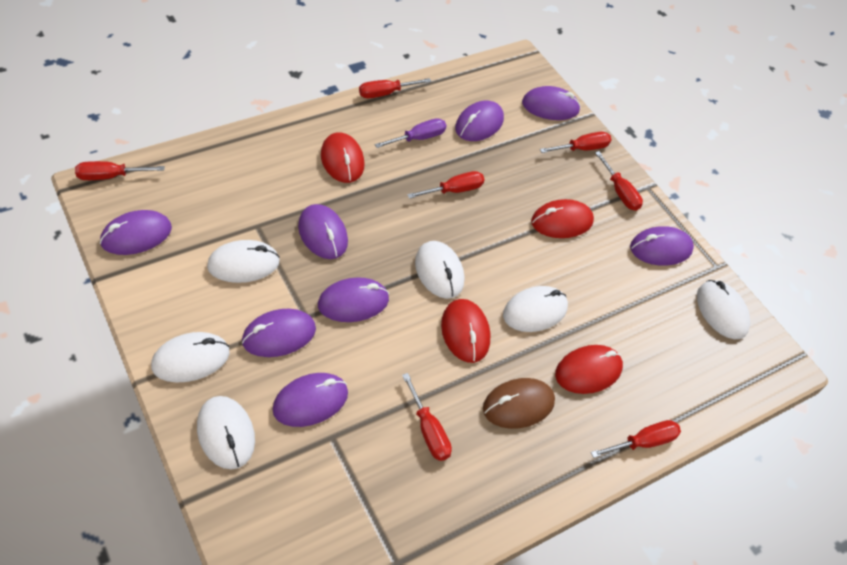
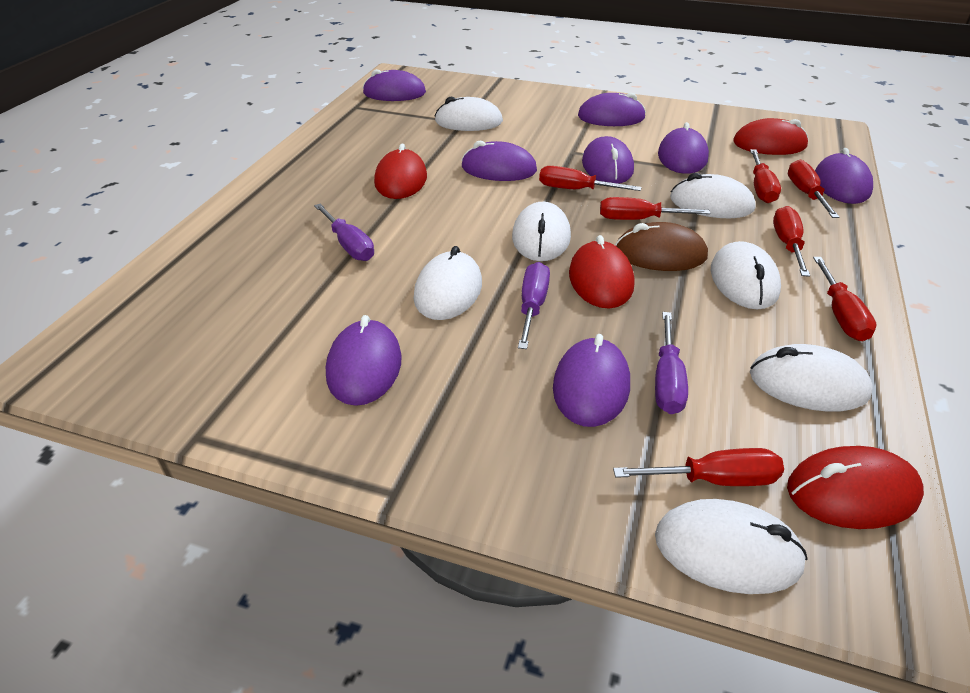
purple screwdriver: [375,118,446,148] = 1 -> [314,203,374,261] [518,262,550,349] [655,312,688,414] = 3
white mouse: [151,332,230,383] [197,396,255,470] [207,240,280,283] [415,241,464,299] [503,286,568,332] [697,280,750,339] = 6 -> [414,246,482,320] [435,97,503,131] [512,202,571,261] [655,499,808,594] [670,173,756,218] [711,241,781,309] [750,344,873,412] = 7

